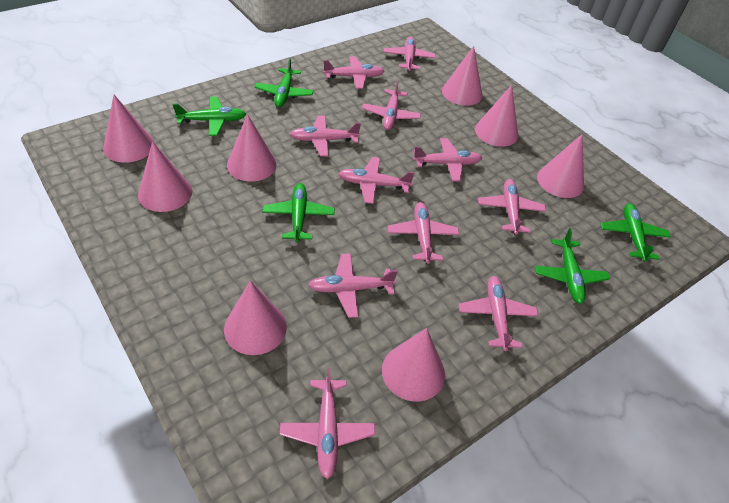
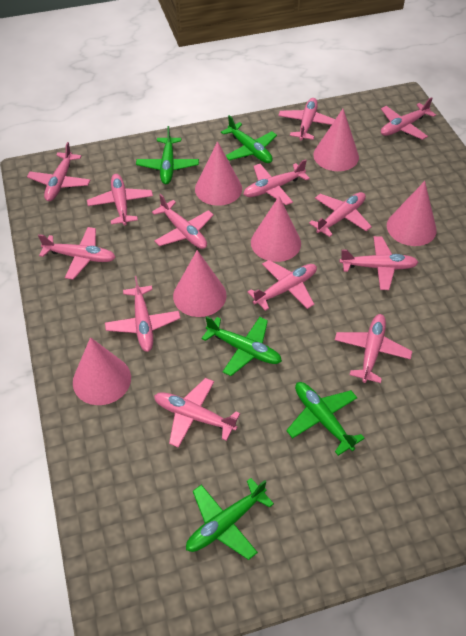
pink cone: [103,95,154,163] [138,141,192,212] [224,281,287,355] [227,114,276,181] [382,328,445,402] [442,46,482,106] [475,85,518,147] [537,134,584,198] = 8 -> [73,337,131,405] [173,250,227,317] [195,141,242,206] [251,196,301,262] [313,109,359,171] [387,181,437,246] = 6
pink plane: [280,368,375,479] [290,115,361,156] [308,254,398,318] [323,56,384,89] [338,157,414,204] [362,79,421,130] [384,37,436,71] [387,202,459,264] [413,138,482,181] [459,276,538,351] [478,179,546,235] = 11 -> [27,142,90,201] [38,227,116,280] [87,174,153,226] [105,276,181,352] [152,194,214,249] [154,378,240,448] [243,159,310,205] [247,260,317,311] [278,98,335,140] [309,192,372,237] [335,314,412,383] [340,236,419,290] [381,97,436,140] = 13

